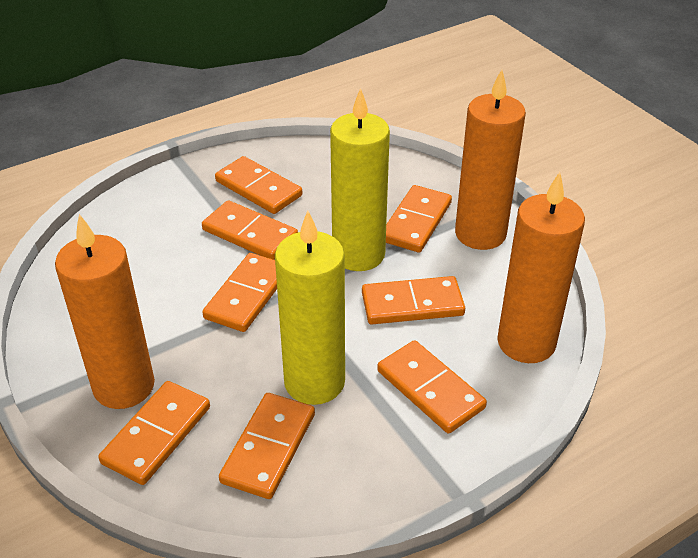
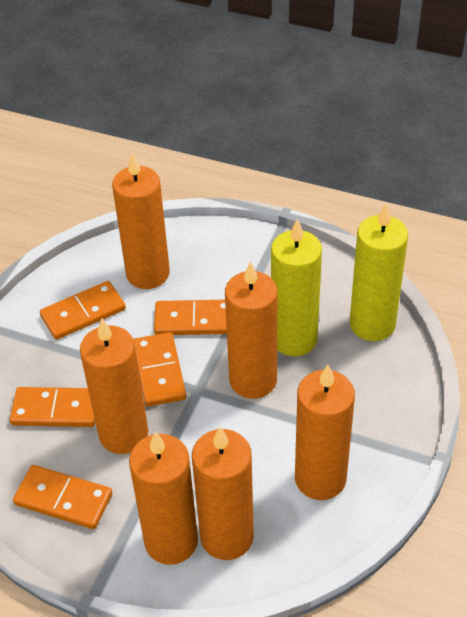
orange candle: [55,214,155,409] [455,69,526,250] [497,172,585,363] = 3 -> [80,319,148,454] [112,153,170,289] [129,432,198,565] [192,427,254,560] [225,261,277,399] [295,365,355,500] = 6
orange domino: [98,381,210,485] [202,200,298,260] [202,253,277,332] [215,156,302,214] [219,393,315,499] [362,276,465,324] [377,340,487,434] [386,185,452,253] = 8 -> [10,387,95,427] [13,465,112,529] [40,281,126,340] [134,332,186,407] [154,300,227,335] = 5

